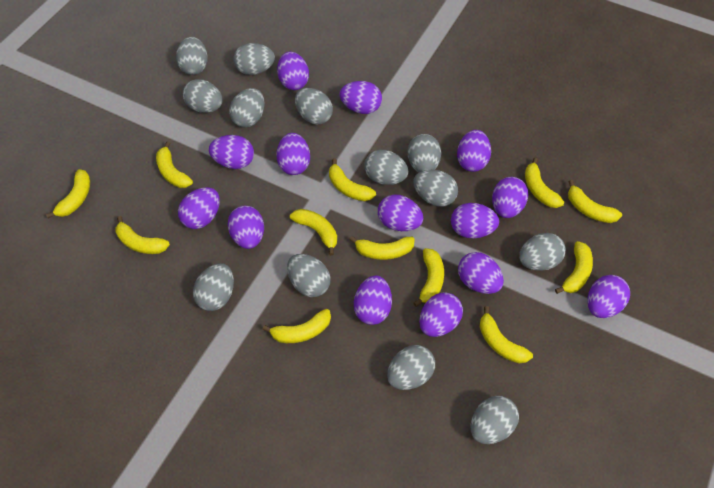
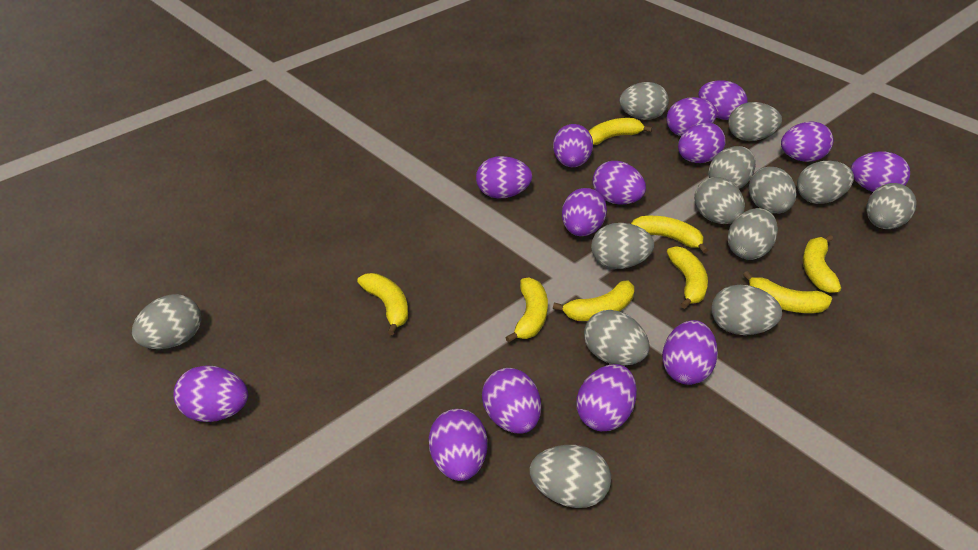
yellow banana: [46,169,90,218] [115,216,170,254] [156,142,193,188] [262,309,331,343] [290,209,337,256] [329,159,376,201] [349,236,415,260] [414,248,444,307] [480,306,533,363] [525,157,564,208] [555,241,593,294] [568,180,622,223] = 12 -> [357,273,408,335] [505,278,548,343] [553,281,634,321] [589,118,652,145] [631,216,708,253] [667,246,708,309] [743,271,832,313] [803,235,841,293] = 8

